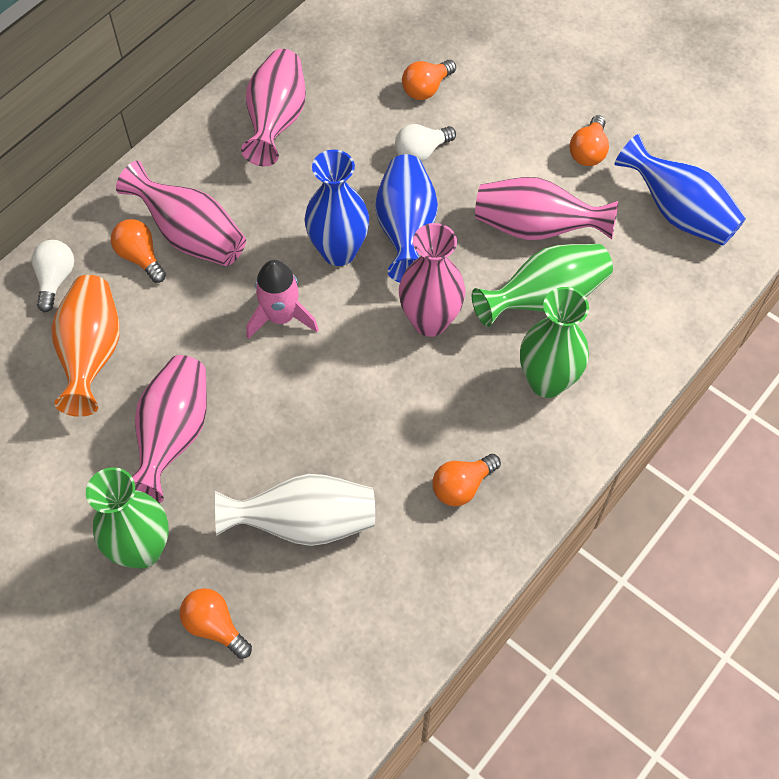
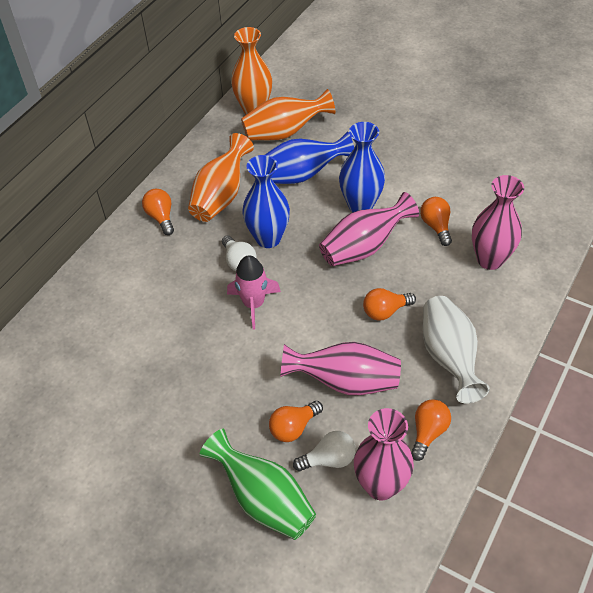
green vase: [86,467,169,569] [472,244,613,327] [520,287,589,398] = 3 -> [200,429,316,540] = 1
orange vase: [51,275,120,417] = 1 -> [188,133,254,222] [231,27,272,115] [241,89,335,141] = 3
pink vase: [116,161,246,266] [132,355,207,503] [241,49,306,166] [399,223,465,337] [475,177,618,240] = 5 -> [280,342,401,395] [319,192,419,266] [354,408,414,500] [472,175,524,270] = 4

